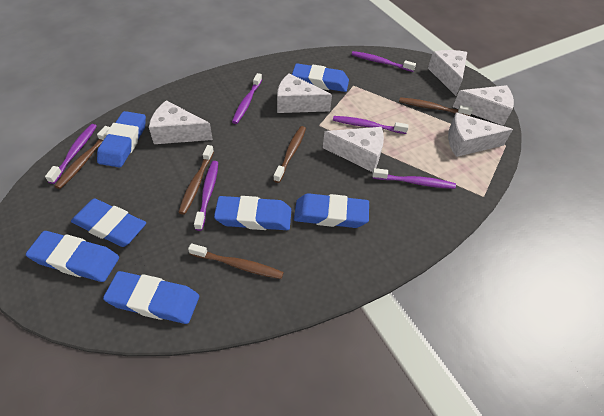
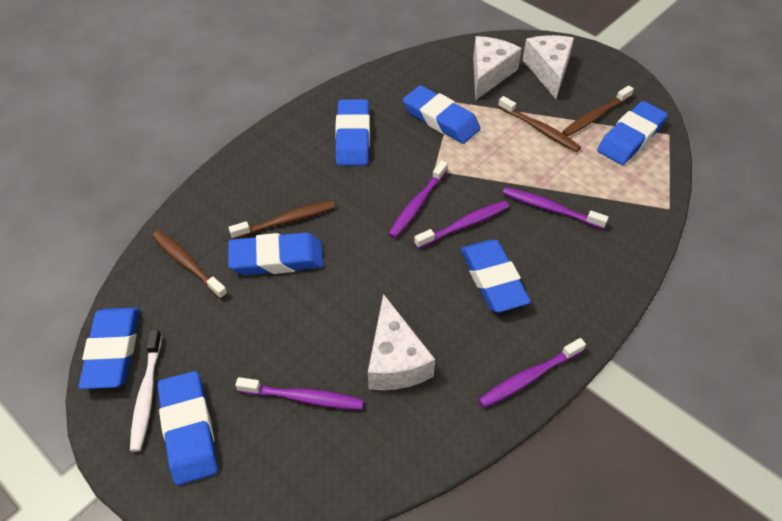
brown toothbrush: [55,126,110,189] [178,145,214,215] [188,243,284,279] [273,126,306,183] [399,97,473,116] = 5 -> [152,230,228,299] [229,201,335,239] [498,96,581,152] [562,86,634,137] = 4
purple toothbrush: [45,124,97,184] [194,161,218,231] [232,73,262,124] [333,116,409,134] [352,51,416,72] [372,168,456,189] = 6 -> [235,377,364,410] [388,161,448,238] [414,201,509,249] [478,338,586,408] [502,187,609,229] = 5
white cheese: [149,100,213,144] [277,73,332,113] [323,127,384,172] [428,50,467,96] [448,113,513,157] [453,85,514,126] = 6 -> [368,294,435,390] [473,36,522,101] [523,35,574,99] = 3
white toothbrush: none = 0 -> [130,329,162,452] = 1

